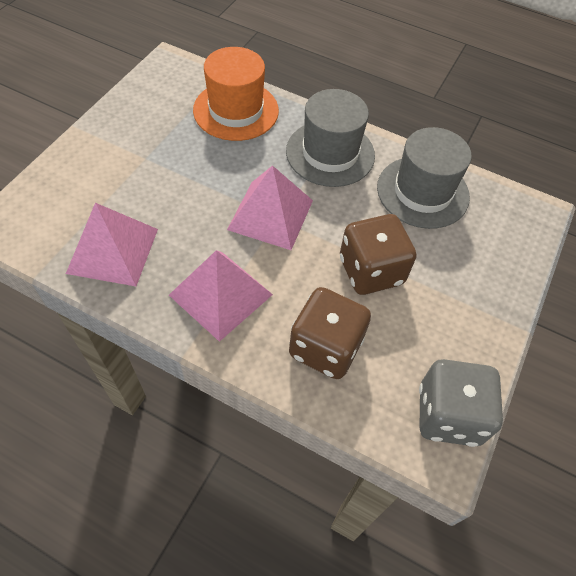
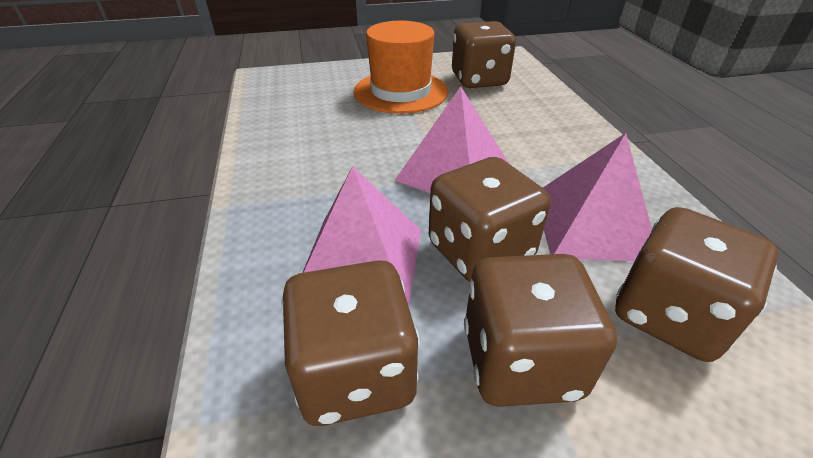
brown dice: [289,287,371,379] [340,214,416,295] = 2 -> [281,260,420,426] [429,157,551,282] [452,21,516,88] [464,254,617,407] [615,207,778,362] = 5
grey dice: [419,359,503,447] = 1 -> none = 0
grey hat: [286,89,375,187] [377,127,472,229] = 2 -> none = 0

